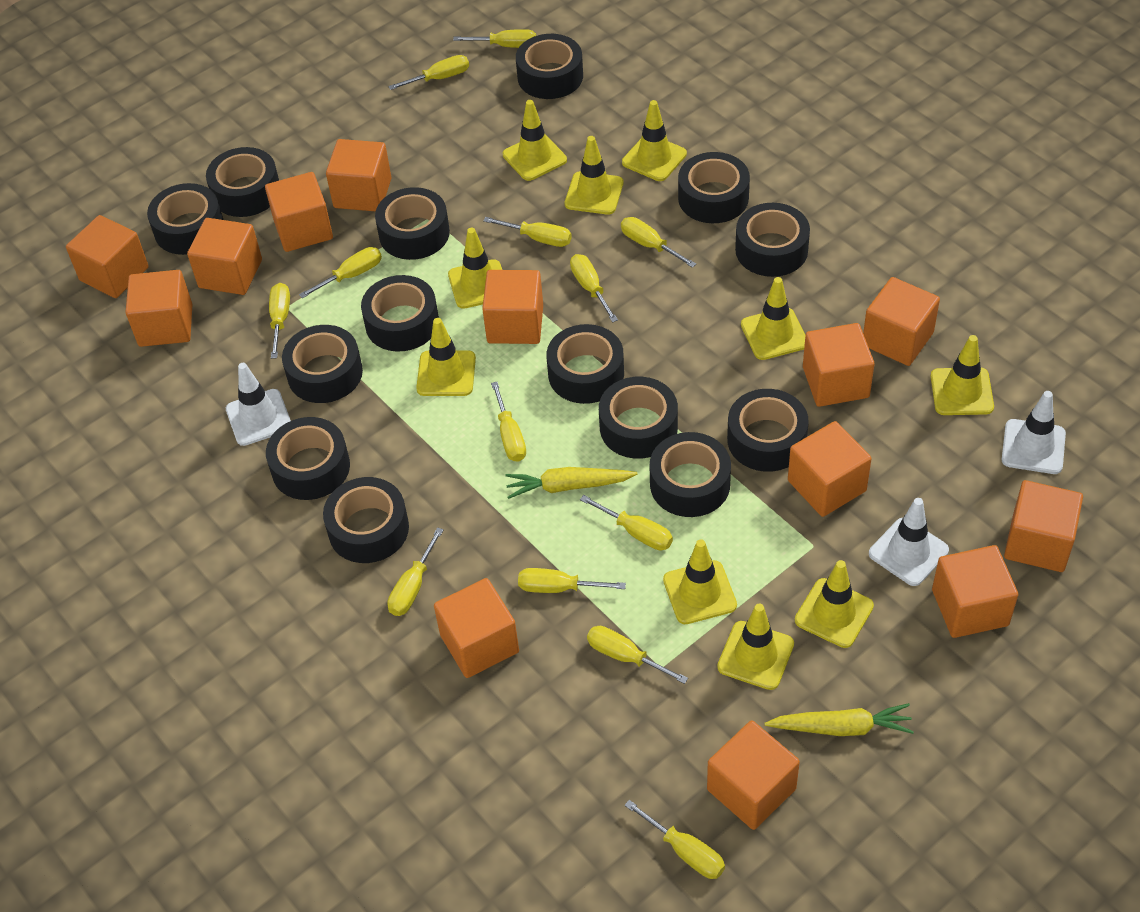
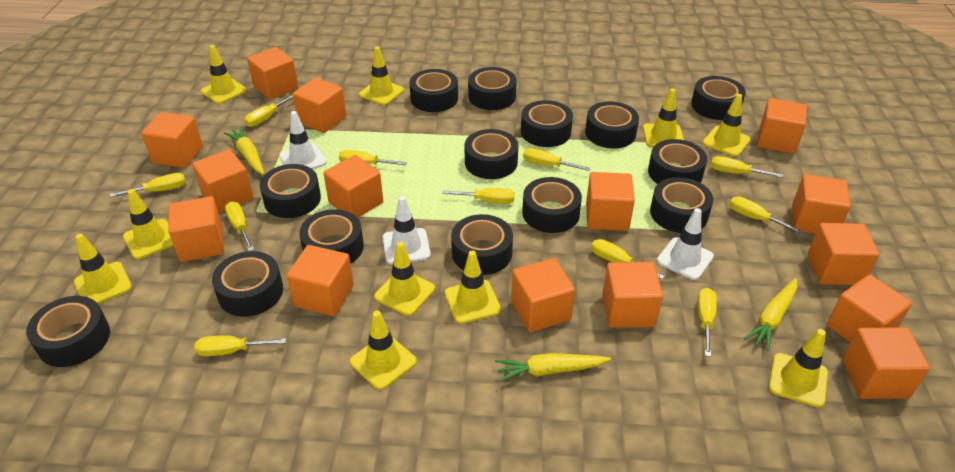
orange cube: [66,215,149,298] [125,270,192,347] [187,218,262,295] [265,172,333,252] [326,139,391,211] [434,578,519,678] [482,270,543,344] [707,720,800,830] [788,421,872,517] [803,323,875,407] [863,277,940,366] [932,545,1018,638] [1004,480,1083,572] = 13 -> [141,112,203,168] [168,196,224,262] [192,149,254,213] [247,47,298,100] [287,245,354,316] [292,78,347,133] [323,155,383,218] [511,258,575,332] [586,172,635,231] [602,262,663,328] [757,98,807,154] [792,174,851,234] [808,223,879,285] [827,274,912,343] [842,327,930,399] = 15
yellow carrot: [505,467,637,499] [764,703,914,736] = 2 -> [224,127,264,175] [495,353,611,382] [744,278,797,351] = 3
yellow screwdriver: [269,283,290,359] [299,247,382,298] [387,527,444,616] [388,55,469,90] [453,29,536,48] [483,217,572,247] [491,382,526,462] [518,568,626,593] [570,254,618,323] [580,495,673,550] [587,626,688,684] [621,217,696,268] [625,800,725,879] = 13 -> [110,173,186,197] [195,336,286,356] [225,201,254,251] [244,95,293,127] [339,150,407,165] [442,188,515,204] [523,148,591,171] [591,239,665,280] [698,288,717,357] [711,156,783,178] [730,196,804,234] = 11

